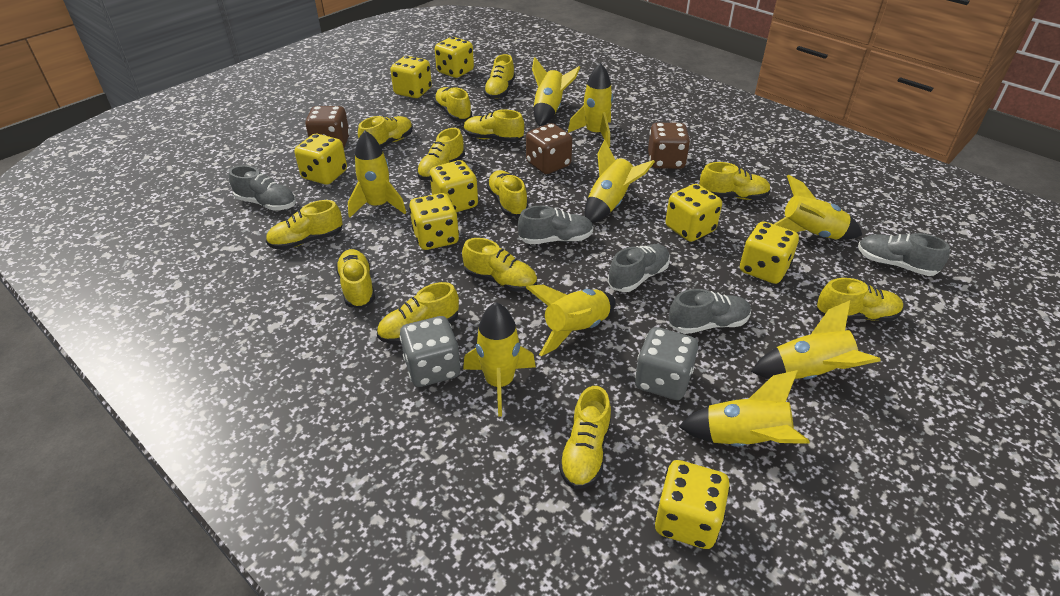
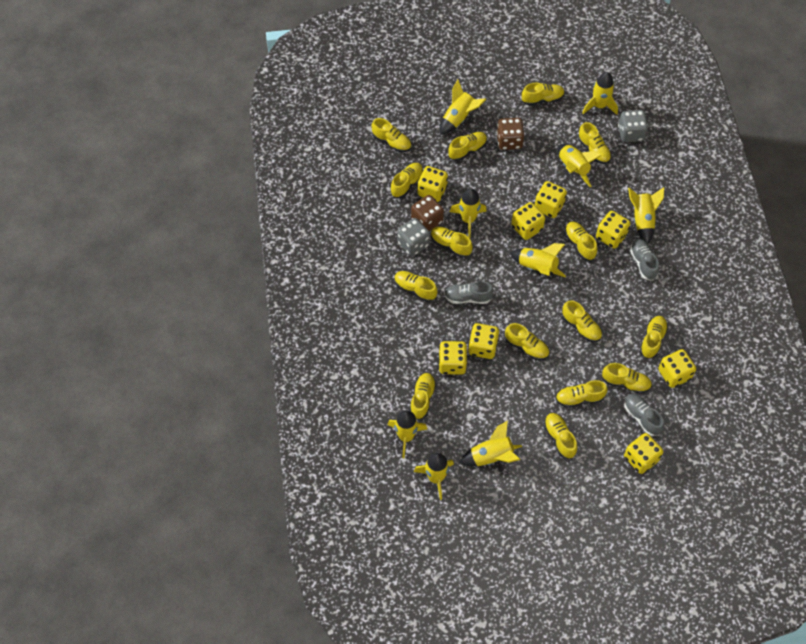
brown dice: [305,106,350,148] [526,123,572,174] [648,123,690,169] = 3 -> [411,195,444,231] [497,118,524,150] = 2
grey shoe: [229,165,296,210] [518,206,593,244] [608,244,670,292] [669,289,751,334] [858,233,950,276] = 5 -> [444,281,494,304] [624,394,664,436] [630,239,659,281] = 3
yellow shoe: [266,200,343,250] [336,249,375,308] [358,116,413,148] [377,282,459,344] [417,128,465,181] [434,87,472,121] [462,238,537,292] [464,109,524,142] [484,54,515,99] [487,170,528,217] [559,386,611,489] [699,162,771,200] [817,278,903,321] = 13 -> [372,118,411,152] [390,163,423,198] [394,271,438,302] [410,373,436,420] [431,227,473,258] [448,132,487,161] [505,323,549,360] [522,83,565,106] [544,413,577,459] [556,380,607,408] [562,300,602,342] [565,221,597,261] [578,122,611,164] [602,363,652,394] [640,316,668,359] = 15

